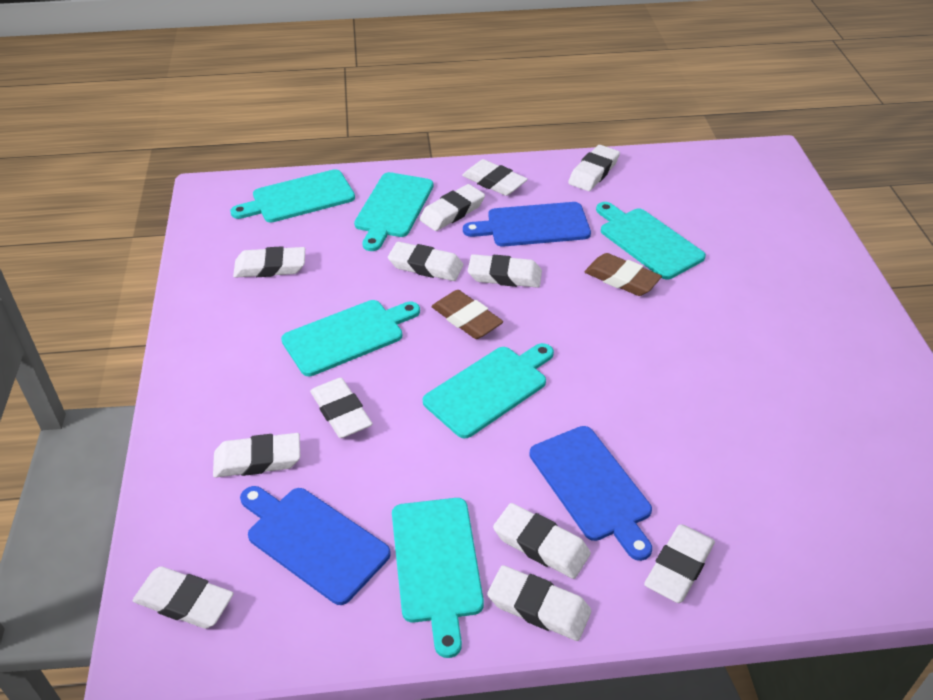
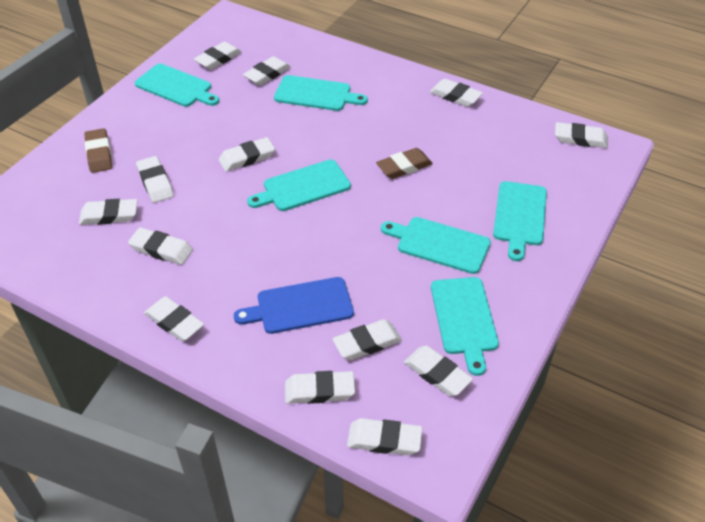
blue cutting board: [240,486,391,605] [463,202,591,247] [529,426,652,561] = 3 -> [234,277,354,334] = 1
white eraser: [133,566,234,629] [213,433,300,478] [233,246,305,278] [310,378,373,438] [388,242,464,281] [419,184,485,231] [462,159,528,196] [468,254,542,288] [487,565,591,641] [493,503,591,579] [568,145,620,191] [644,524,715,603] = 12 -> [79,199,138,225] [128,227,193,265] [136,156,174,203] [144,296,204,342] [194,42,241,70] [219,137,275,172] [243,56,291,86] [285,371,355,404] [332,319,402,360] [347,418,422,455] [404,346,473,396] [430,79,483,107] [555,122,608,148] = 13

